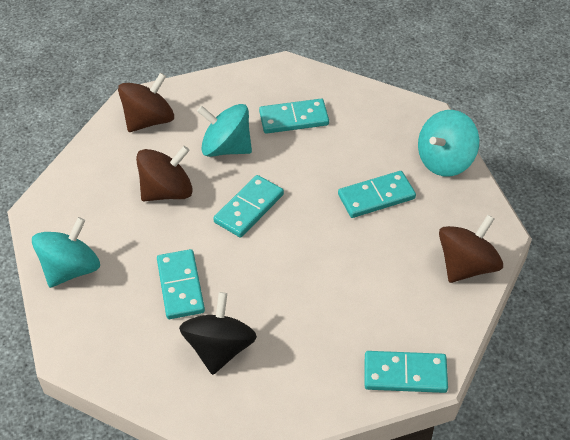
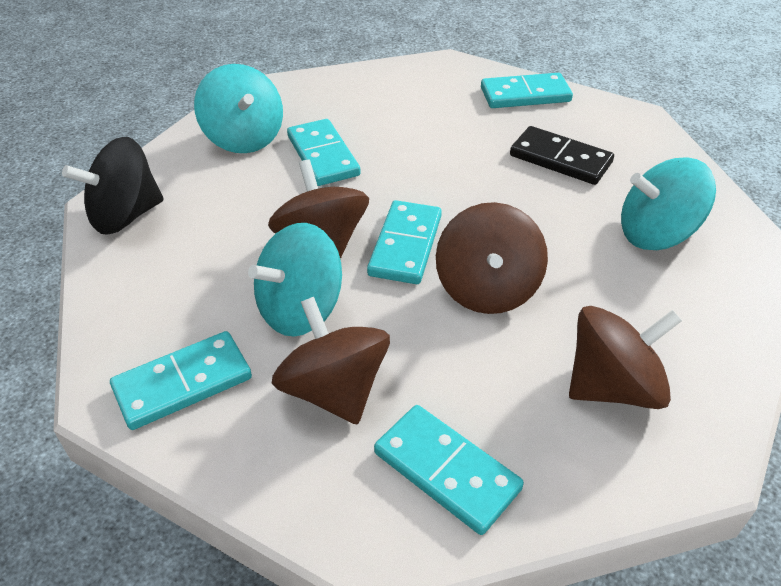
black domino: none = 0 -> [510,126,614,185] = 1
brown spinning top: [118,73,174,132] [136,146,193,201] [439,215,503,283] = 3 -> [268,160,369,259] [272,297,390,425] [436,202,548,314] [569,306,682,409] = 4

